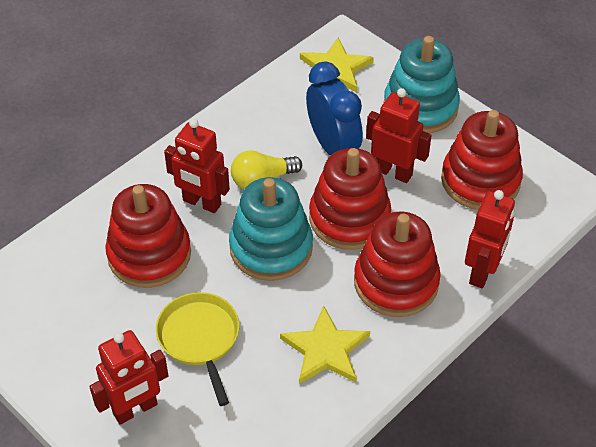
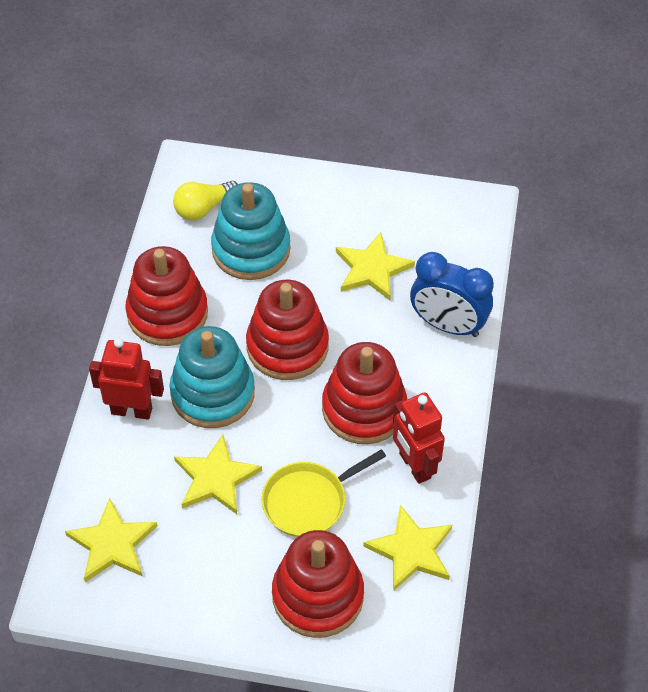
red robot: [89,330,169,425] [164,119,230,213] [366,88,432,183] [465,190,515,288] = 4 -> [89,338,164,420] [393,392,445,484] = 2
yellow star: [280,306,370,384] [300,38,374,92] = 2 -> [65,498,157,582] [174,435,262,514] [336,232,415,300] [363,505,452,591] = 4

